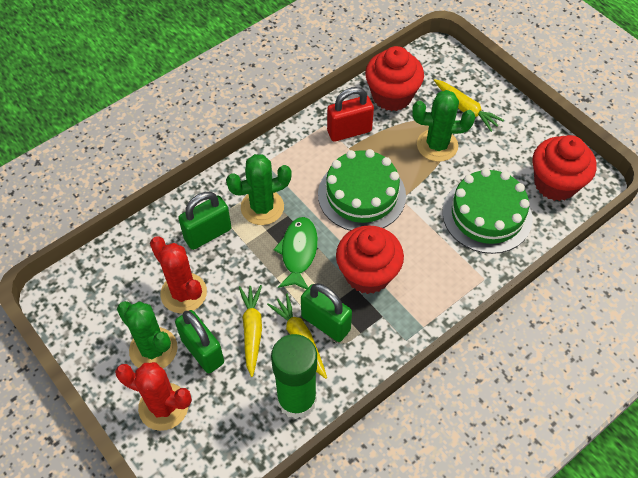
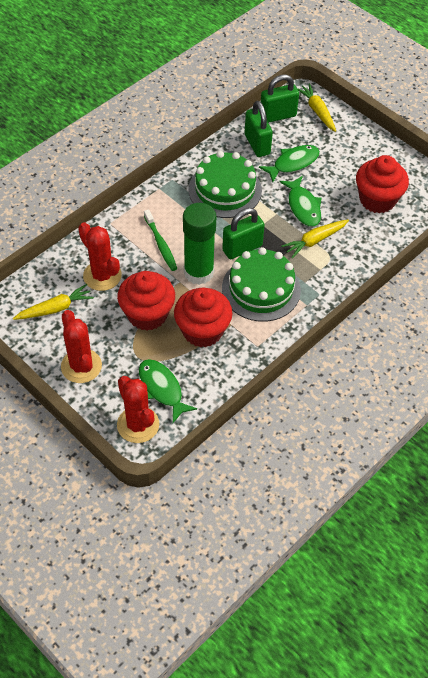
green cactus: [117,301,178,368] [226,154,292,225] [412,90,475,162] = 3 -> none = 0
green fish: [273,217,318,289] = 1 -> [139,359,197,423] [259,145,320,182] [279,176,322,227] = 3
green toothbrush: none = 0 -> [144,209,177,271] = 1
red cactus: [115,362,192,431] [150,236,207,314] = 2 -> [61,310,102,383] [78,222,122,291] [117,376,159,443] = 3
red padlock: [327,87,374,142] = 1 -> none = 0

